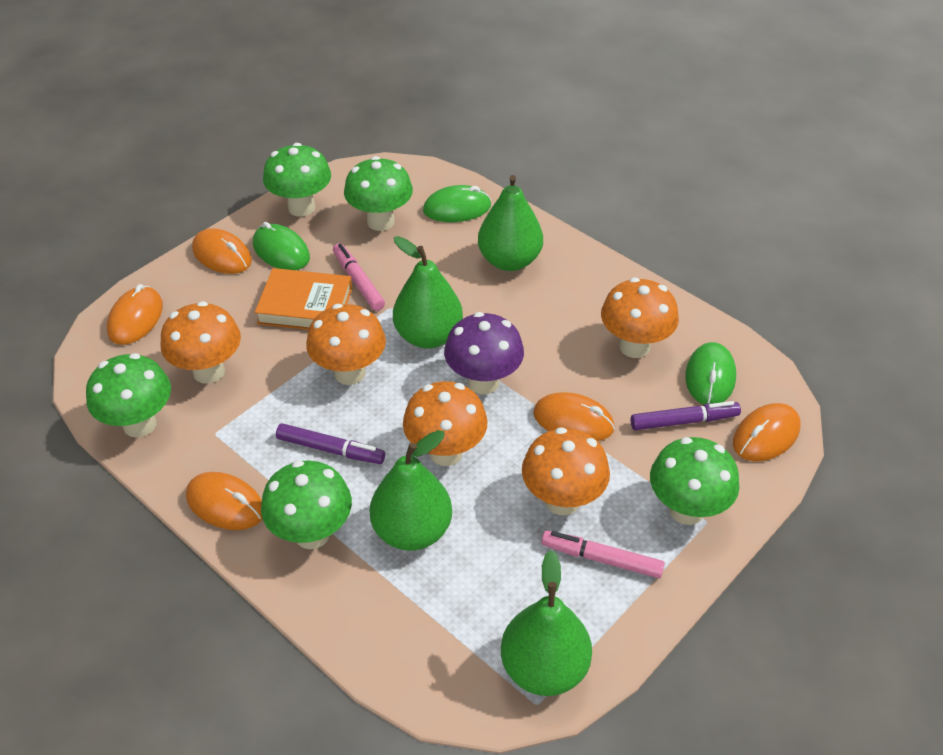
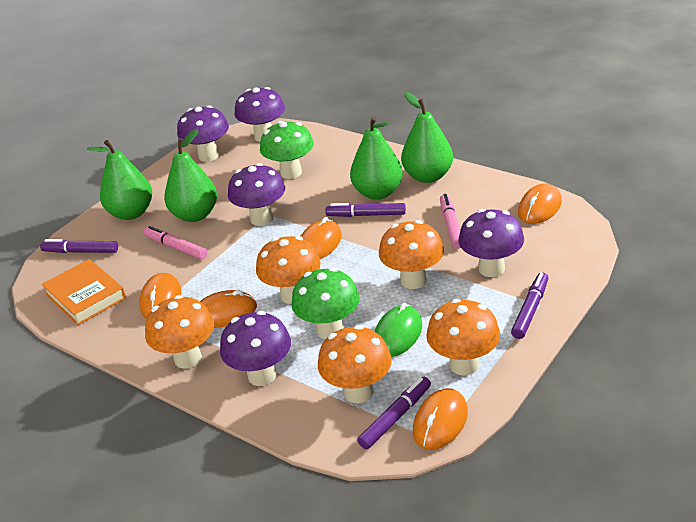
green mouse: [253,222,310,270] [423,185,491,222] [685,342,736,404] = 3 -> [375,302,422,357] = 1
green mushroom: [86,353,171,438] [261,460,352,549] [263,143,331,217] [344,156,413,231] [650,437,740,525] = 5 -> [260,121,314,179] [291,268,359,339] = 2
purple marker: [276,423,385,464] [631,401,741,430] = 2 -> [40,239,118,253] [325,203,406,217] [357,377,431,449] [511,272,548,339] = 4
purple mushroom: [444,312,524,394] = 1 -> [177,105,229,162] [220,311,291,386] [228,163,285,226] [235,87,285,142] [459,209,524,277] = 5

